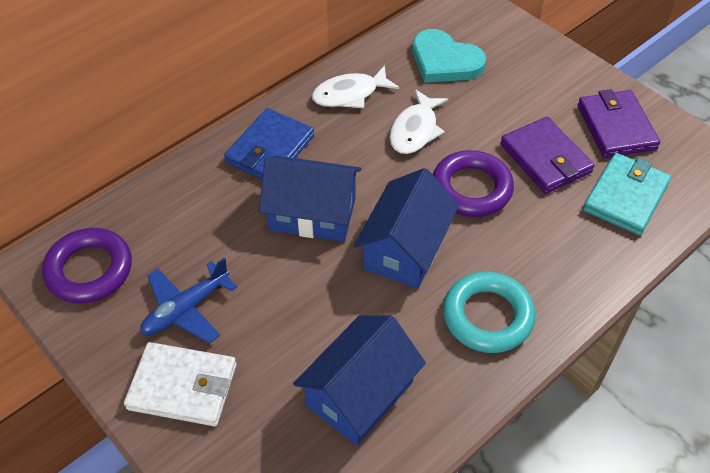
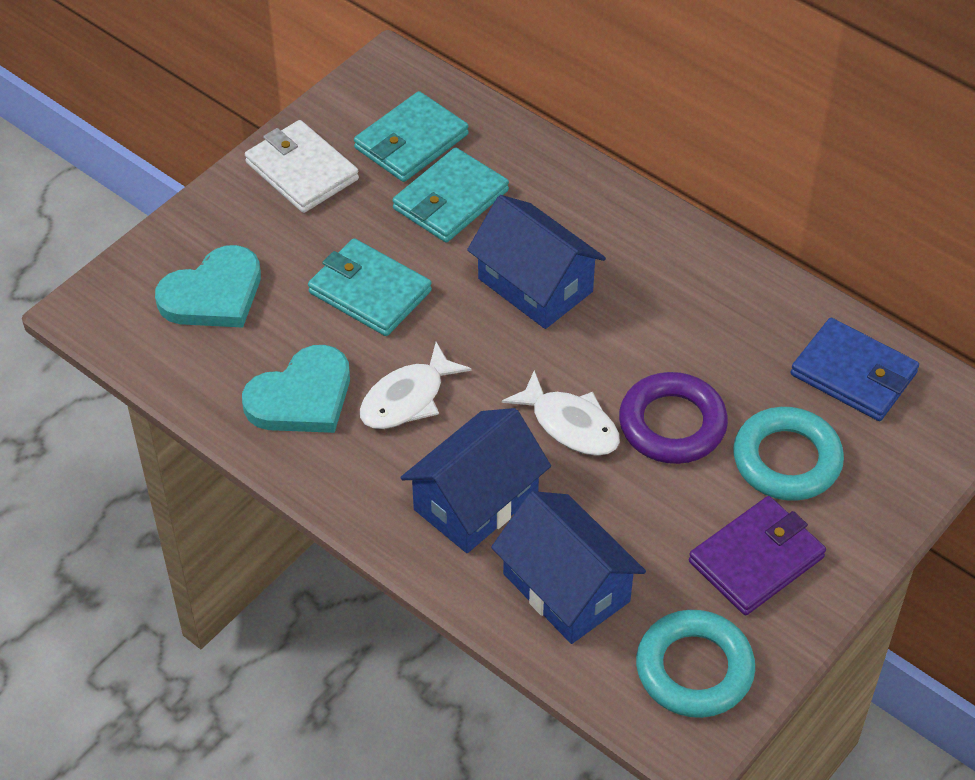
blue plane: [140,258,237,343] = 1 -> none = 0
purple ring: [42,228,132,304] [433,150,514,217] = 2 -> [619,372,728,464] = 1
purple wallet: [500,117,594,194] [578,89,660,158] = 2 -> [689,496,826,615] = 1
turquoise heart: [412,29,486,83] = 1 -> [155,245,261,328] [242,345,350,433] = 2
turquoise ring: [443,272,536,353] = 1 -> [636,610,755,718] [733,407,844,501] = 2
turquoise wallet: [583,153,671,235] = 1 -> [308,238,432,336] [354,91,469,182] [392,147,509,242] = 3

